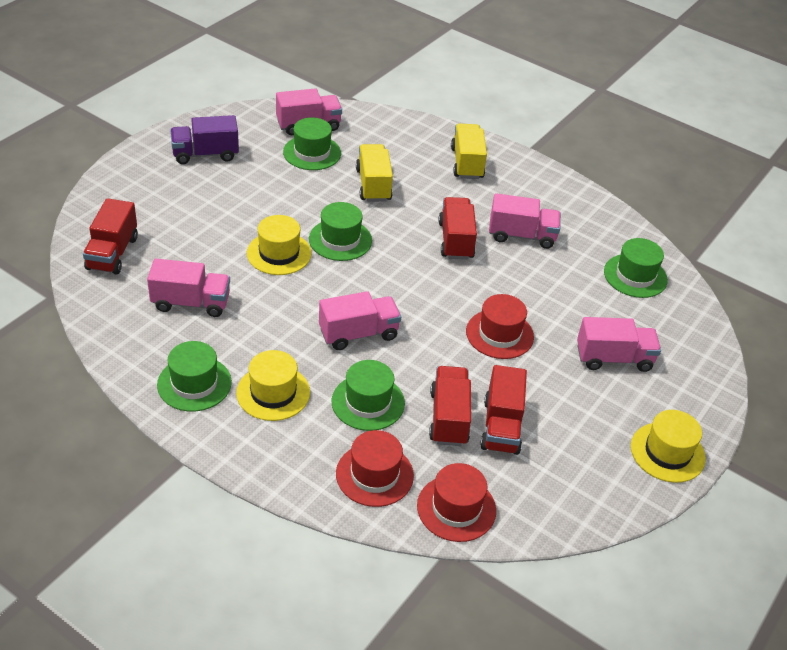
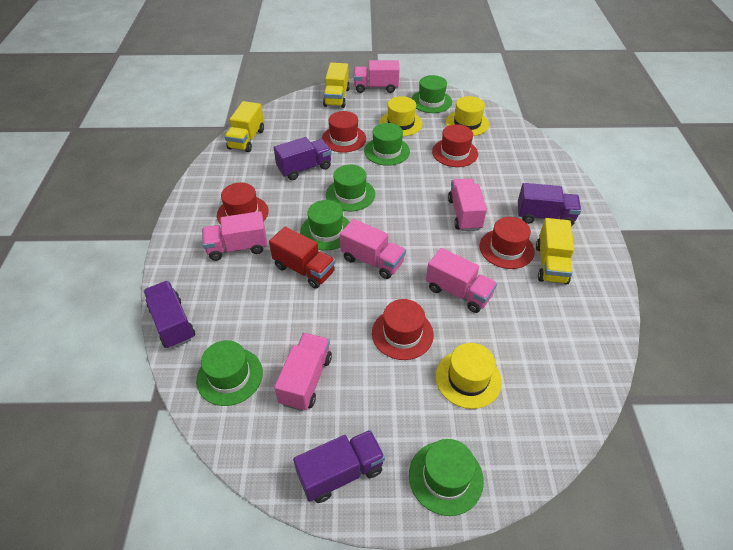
green hat: [157,341,232,412] [283,117,341,170] [309,202,372,261] [331,360,405,431] [604,238,668,298] = 5 -> [196,340,263,406] [300,200,350,251] [326,165,375,211] [364,123,410,166] [409,439,484,516] [411,75,452,113] = 6
pink truck: [147,259,230,317] [276,88,342,135] [319,291,401,350] [489,193,561,249] [577,317,661,372] = 5 -> [202,211,267,261] [274,333,332,411] [340,219,406,279] [354,60,400,93] [426,248,497,313] [448,178,487,231] = 6
purple truck: [170,115,239,164] = 1 -> [143,281,195,349] [274,137,332,180] [293,430,385,503] [518,183,581,226] = 4
red hat: [336,430,414,507] [417,463,496,542] [466,294,534,359] = 3 -> [217,182,268,224] [322,111,366,153] [372,299,434,360] [432,124,478,167] [480,217,535,269] = 5
red truck: [83,198,138,275] [429,366,471,446] [438,197,477,260] [480,365,527,455] = 4 -> [269,226,335,289] = 1
yellow truck: [356,144,393,202] [451,124,487,179] = 2 -> [225,101,264,152] [323,63,350,108] [536,218,574,285] = 3

